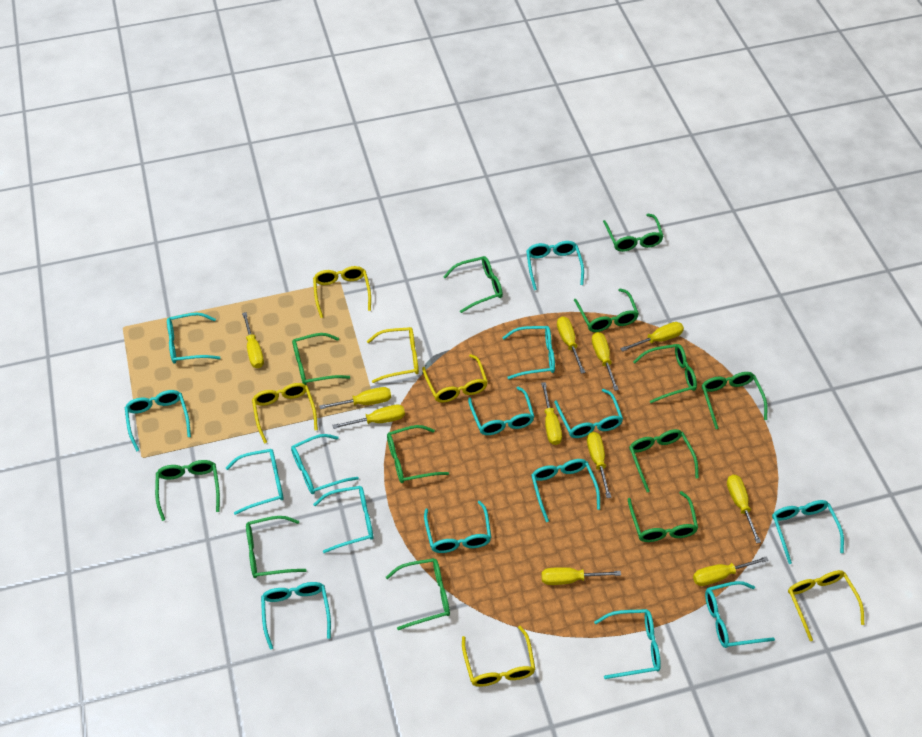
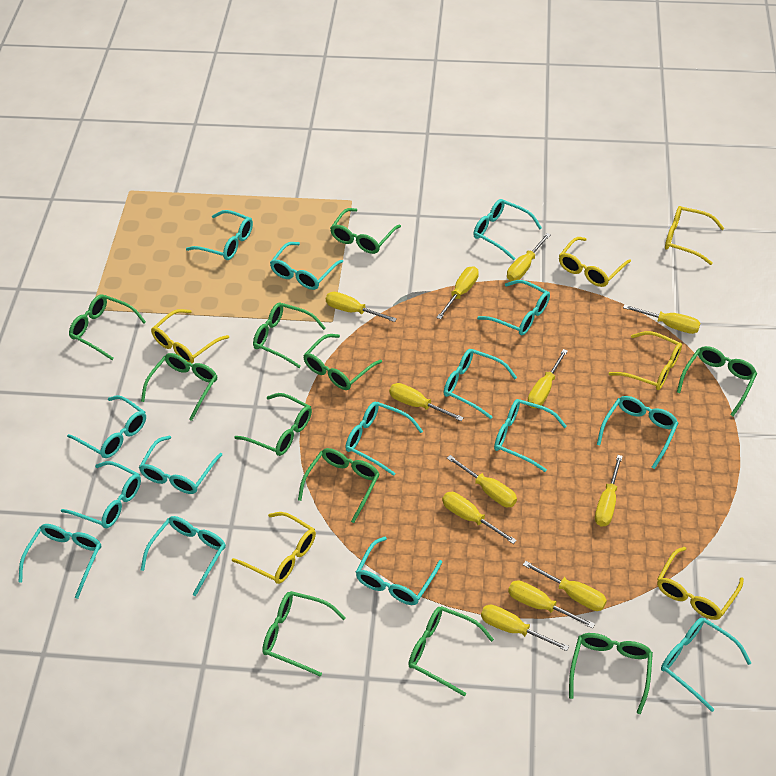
green glasses: [155,460,220,521] [246,516,307,578] [292,333,350,385] [386,558,450,630] [387,425,449,483] [443,256,503,313] [574,288,639,332] [603,214,664,252] [628,491,698,542] [629,429,699,492] [633,344,697,403] [702,372,767,429] = 12 -> [69,294,146,360] [141,353,217,421] [234,393,312,456] [253,303,326,368] [262,591,346,677] [298,448,380,523] [303,334,382,390] [330,208,401,254] [408,606,494,696] [569,633,653,714] [677,346,757,417] = 11
yellow screwdriver: [242,312,264,368] [319,387,391,409] [333,405,405,429] [541,382,562,445] [541,567,621,585] [557,316,585,374] [587,432,611,498] [592,332,619,391] [620,322,684,352] [693,556,769,586] [727,475,761,543] = 11 -> [326,292,397,322] [389,383,464,421] [436,266,479,320] [442,492,517,544] [447,455,517,508] [481,605,569,651] [507,233,551,281] [508,580,595,629] [523,561,607,611] [528,349,568,408] [595,455,623,526] [623,304,700,334] = 12

